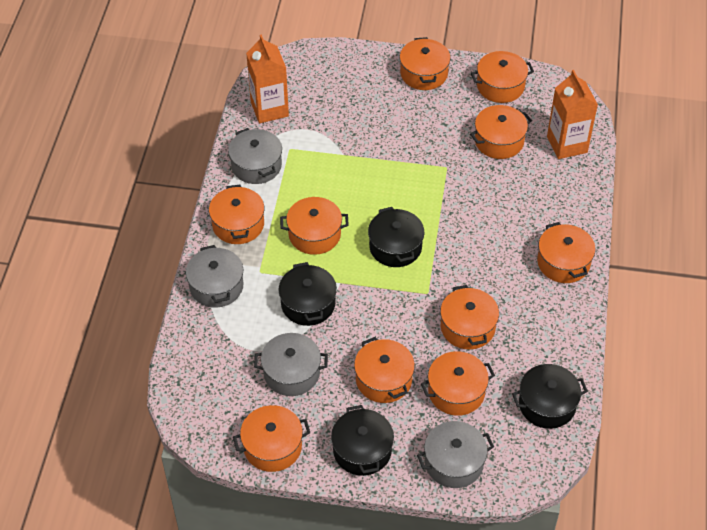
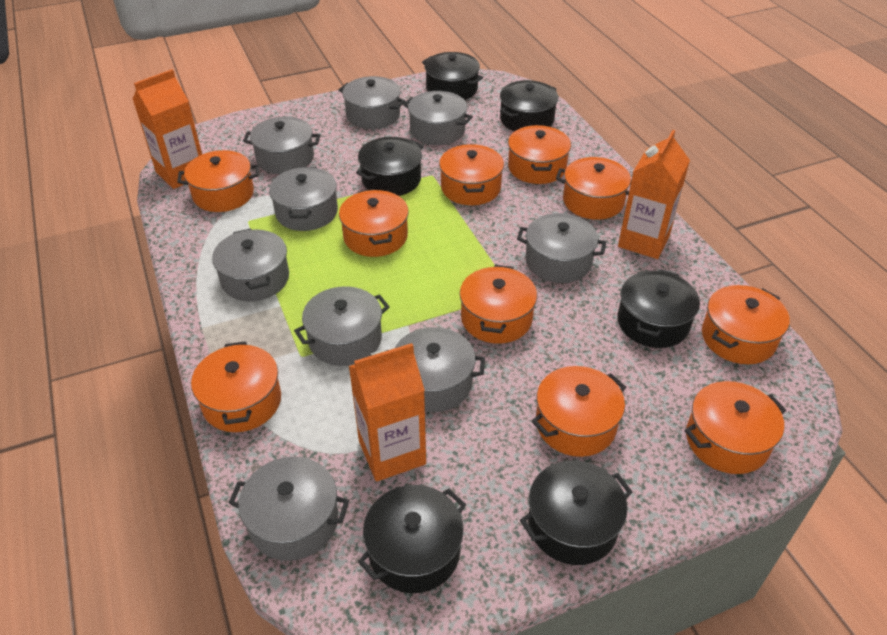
black pot: [278,262,337,326] [331,405,394,476] [368,207,425,267] [512,364,588,429] = 4 -> [356,137,423,196] [358,485,466,593] [422,52,483,100] [500,80,558,131] [520,460,633,565] [618,270,700,348] = 6
grey pot: [186,245,244,308] [228,128,282,184] [254,333,328,396] [417,421,494,488] = 4 -> [212,228,289,301] [229,457,349,561] [243,117,320,174] [269,167,338,231] [294,286,390,366] [339,76,406,129] [387,327,485,412] [403,91,473,145] [517,213,606,283] = 9
orange carton: [246,34,289,123] [547,70,598,159] = 2 -> [133,69,202,189] [349,343,426,482] [618,130,690,259] = 3

